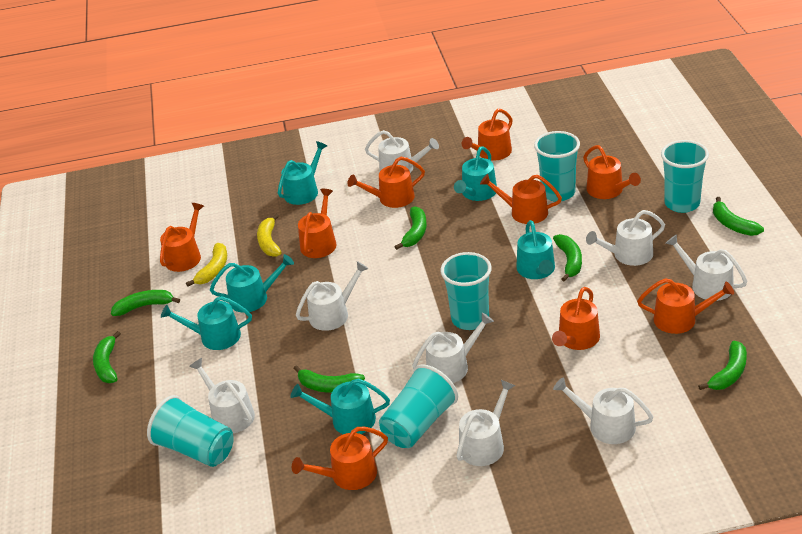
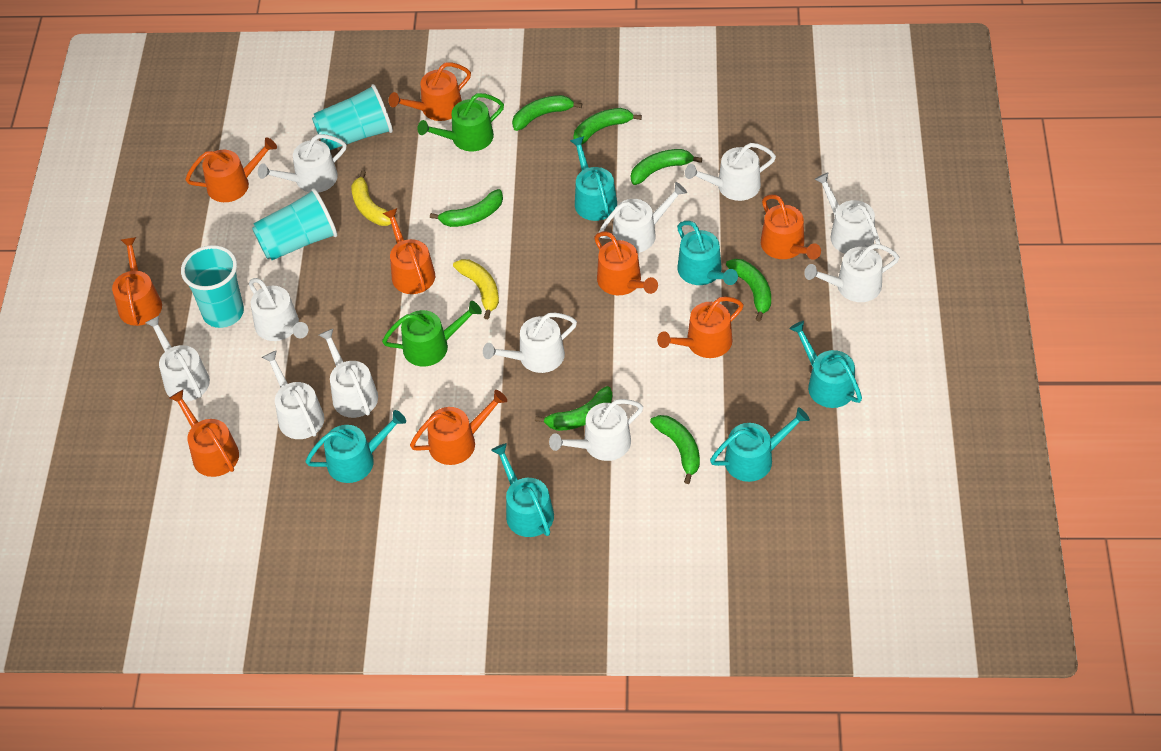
green watering can: none = 0 -> [382,301,482,366] [417,93,504,151] = 2
turquoise cup: [147,395,234,467] [379,364,458,448] [440,252,492,330] [534,131,580,202] [661,140,709,213] = 5 -> [181,245,244,328] [252,188,337,260] [312,84,393,150] = 3
white watering can: [189,358,255,433] [296,261,369,331] [365,130,439,173] [412,312,494,383] [456,380,516,466] [553,377,653,444] [586,210,665,266] [666,234,748,301] = 8 -> [145,316,210,402] [249,278,308,341] [258,134,347,193] [262,350,324,439] [319,329,378,418] [483,313,577,373] [549,399,643,461] [598,182,687,253] [685,143,776,201] [804,244,899,302] [814,172,880,254] = 11

